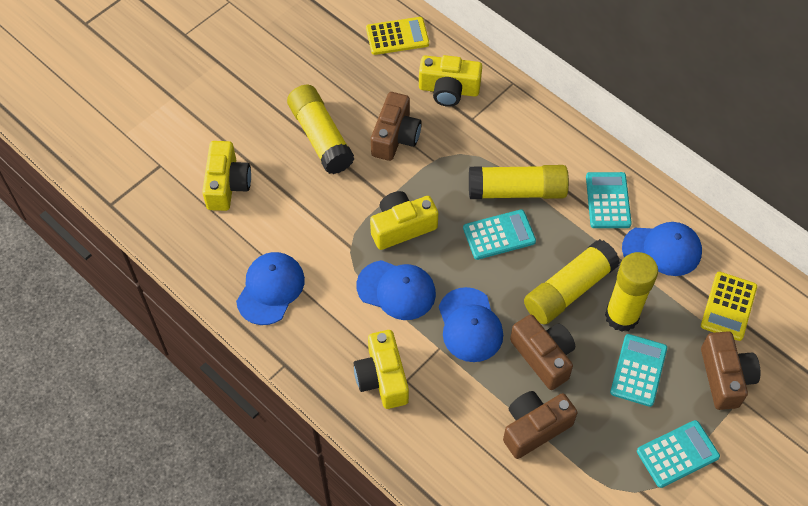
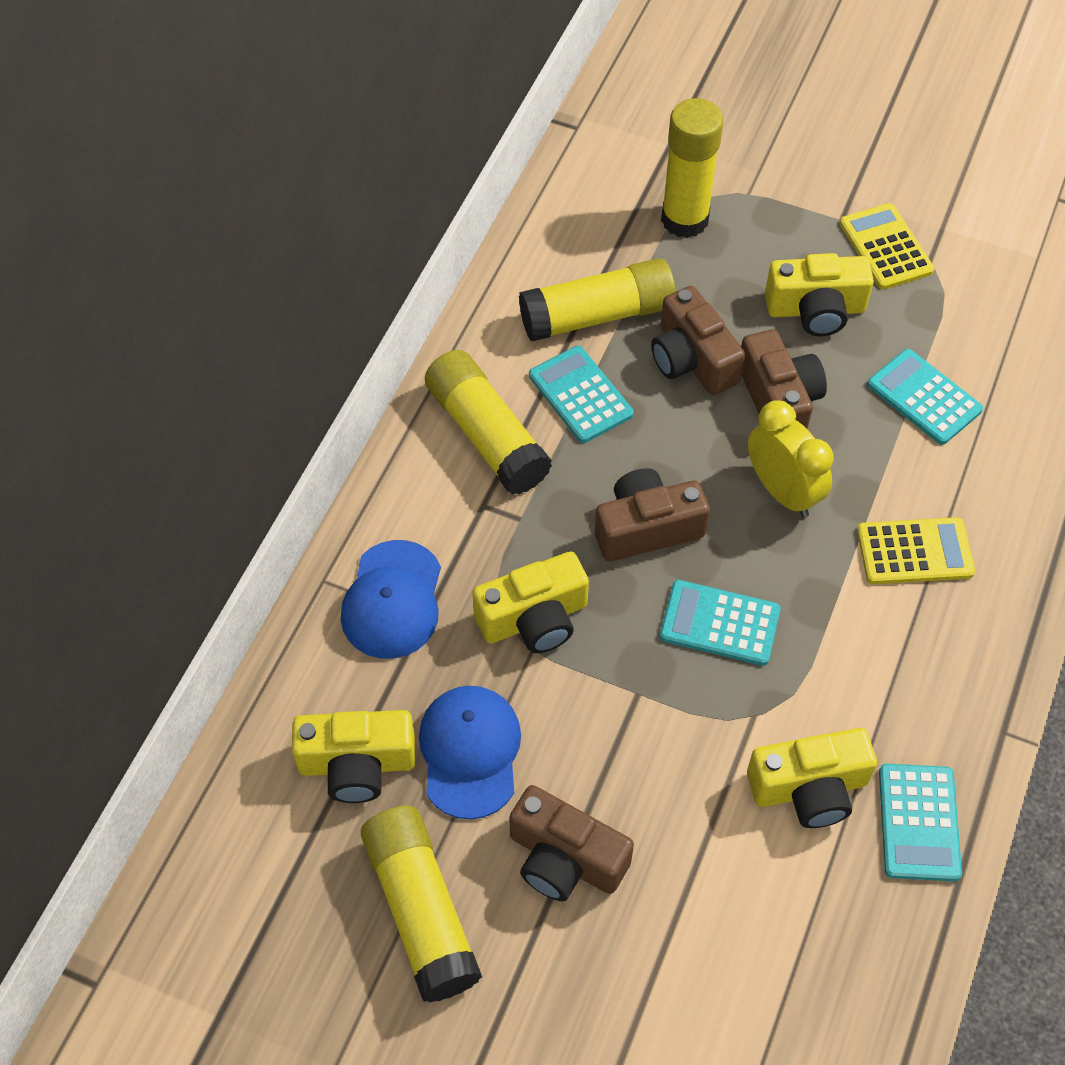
blue cap: [236,252,305,325] [356,260,436,320] [439,287,503,362] [622,222,702,276] = 4 -> [341,540,441,659] [419,686,521,820] = 2
yellow clock: none = 0 -> [748,400,834,517] = 1

